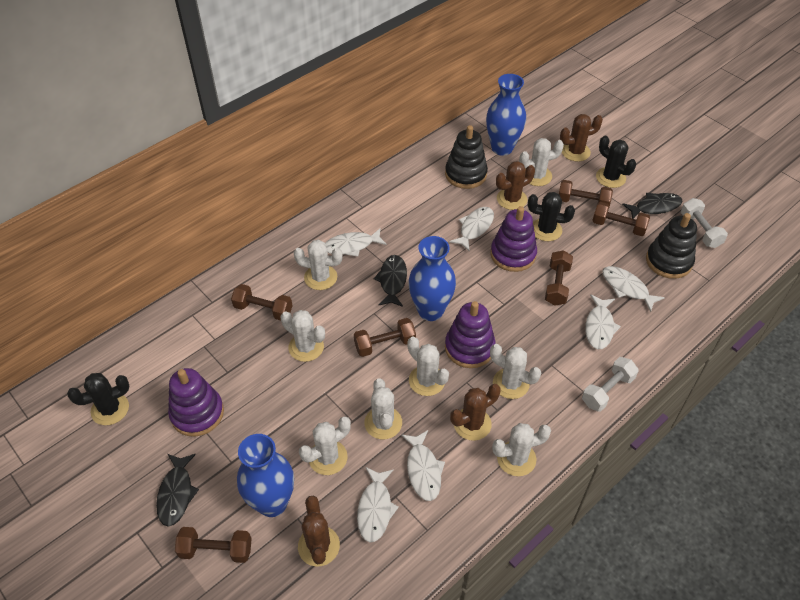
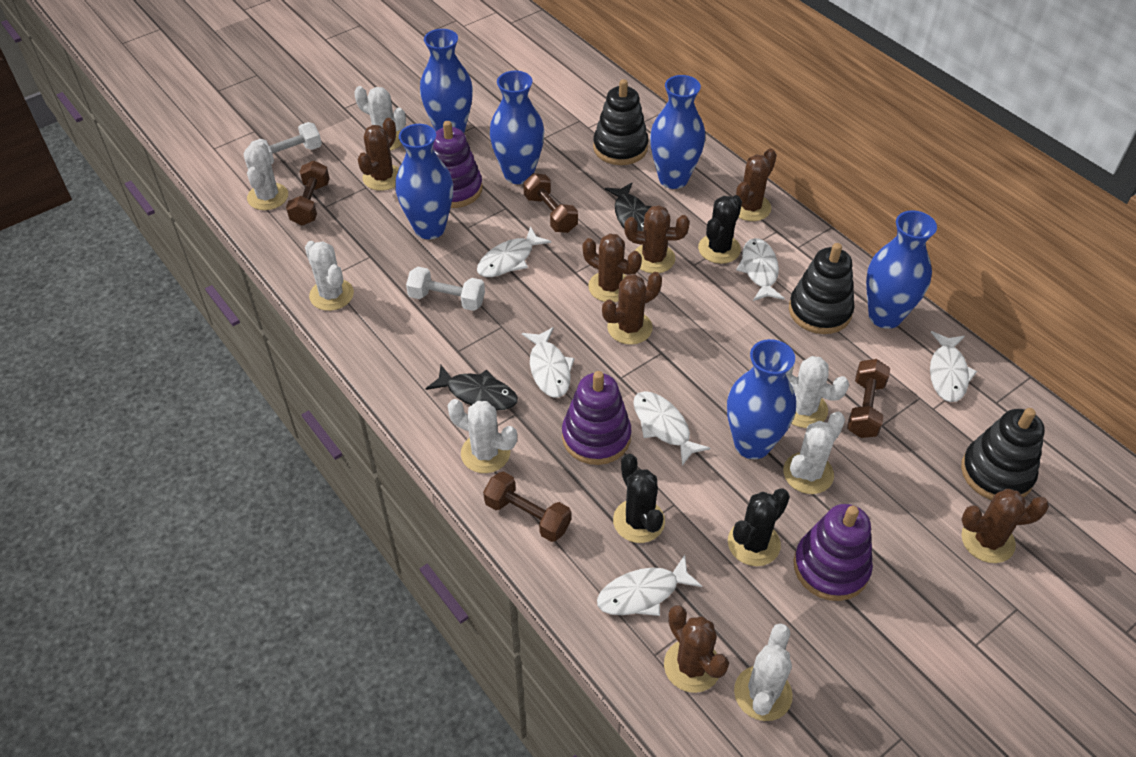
black fish: [156,454,199,527] [374,255,407,307] [622,193,683,219] = 3 -> [426,365,518,411] [605,183,652,231] = 2
black stacking toy: [445,125,488,189] [646,213,697,279] = 2 -> [593,79,649,165] [789,243,855,334] [961,408,1045,500] = 3
blue vase: [237,434,294,517] [409,236,456,321] [486,74,526,156] = 3 -> [395,124,453,239] [420,29,473,133] [489,71,544,184] [650,75,705,189] [727,339,796,459] [866,210,937,329] = 6
brown cactus: [298,496,340,566] [450,384,501,441] [496,161,535,210] [560,114,603,162] = 4 -> [358,118,399,191] [583,234,642,302] [602,272,662,345] [624,205,690,273] [664,605,729,693] [736,148,777,221] [961,489,1049,563] = 7
brown dumbbell: [175,527,252,563] [231,284,292,320] [354,318,416,357] [545,250,573,306] [559,180,613,207] [592,202,650,236] = 6 -> [286,161,330,225] [483,471,571,542] [523,173,578,233] [847,359,890,438] = 4
white cactus: [281,310,325,362] [294,240,343,290] [299,416,351,475] [364,378,402,439] [407,336,449,396] [490,344,541,399] [492,423,551,476] [519,138,564,186] = 8 -> [244,142,288,210] [305,241,354,311] [354,86,406,151] [448,399,517,473] [734,623,793,721] [783,412,845,494] [786,356,849,428] = 7

